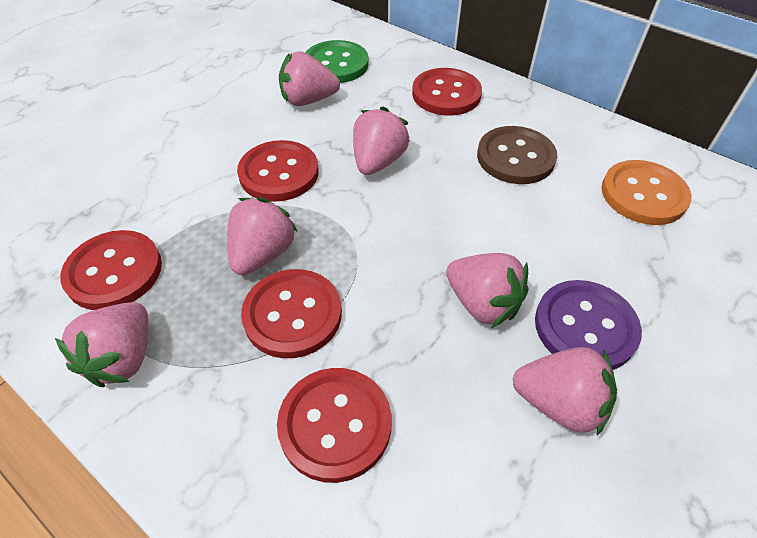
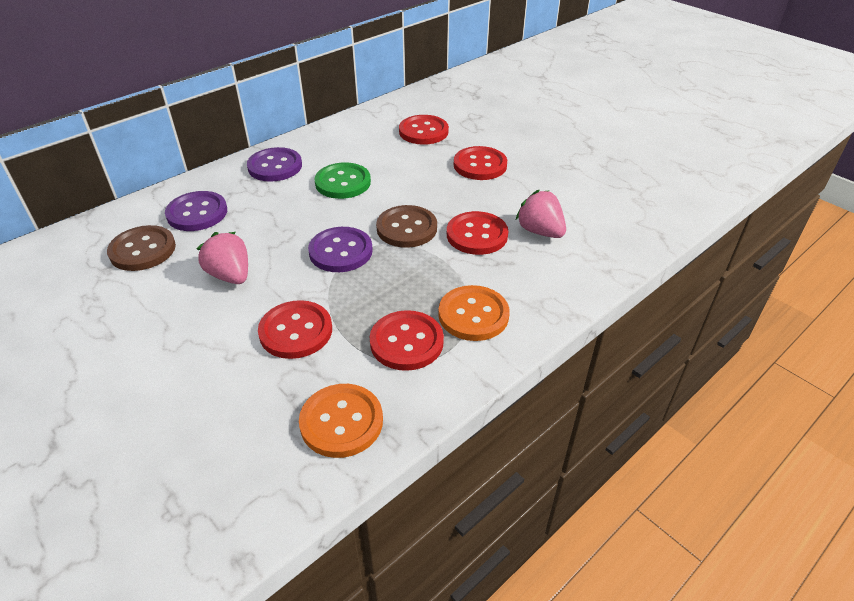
brown button: [477,126,557,184] = 1 -> [107,225,176,271] [376,205,437,248] = 2
orange button: [601,160,691,225] = 1 -> [299,384,383,458] [438,285,510,341] = 2
pink strawberry: [55,302,148,387] [227,197,298,275] [279,51,340,106] [353,107,410,175] [446,253,529,328] [513,347,617,436] = 6 -> [196,232,248,284] [516,190,566,238] = 2
purple button: [535,280,642,370] = 1 -> [165,191,227,231] [247,147,302,182] [308,227,373,272] = 3

